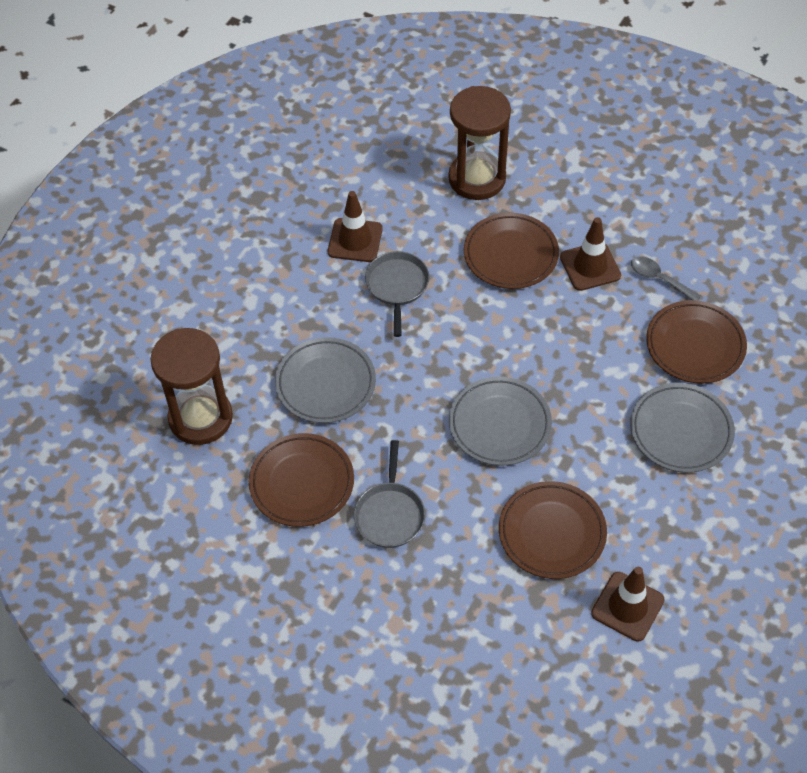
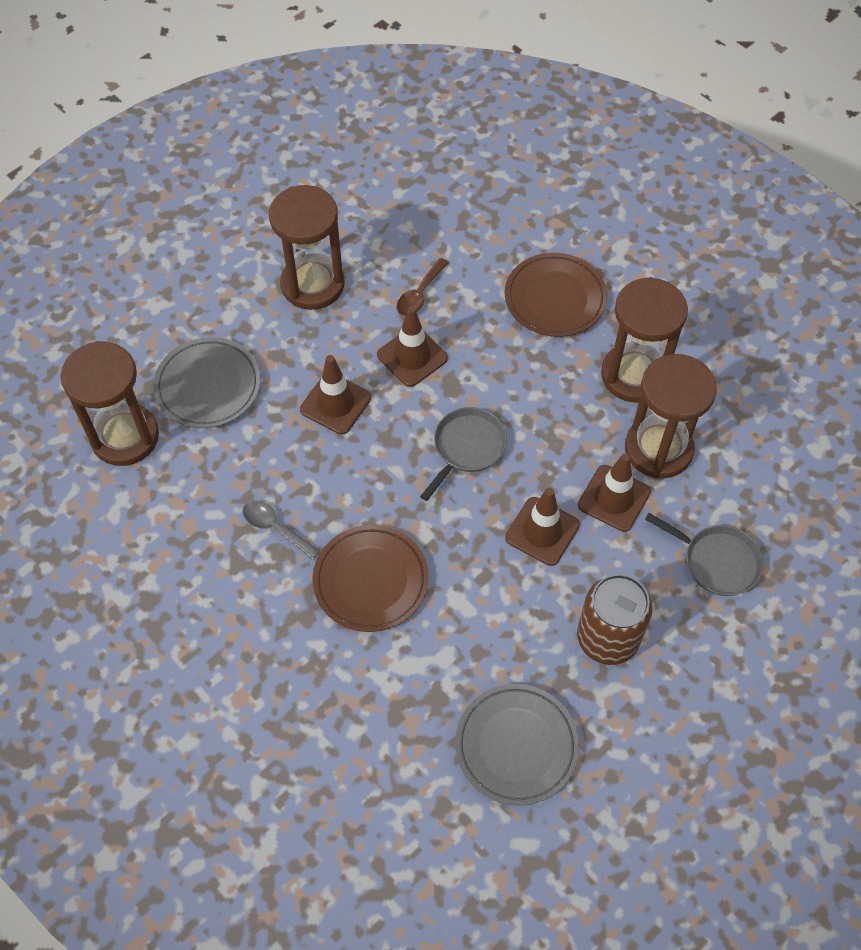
brown can: none = 0 -> [577,574,653,665] = 1
brown hourglass: [150,328,233,445] [448,86,511,200] = 2 -> [60,341,159,466] [269,185,344,310] [601,277,688,403] [625,354,717,478] = 4
brown plate: [249,433,354,527] [464,213,559,289] [499,481,607,579] [646,300,747,384] = 4 -> [312,525,429,632] [505,253,607,337] = 2
brown spoon: none = 0 -> [397,258,449,316] = 1
brown traffic cone: [328,191,383,262] [560,217,621,291] [591,567,665,641] = 3 -> [300,355,371,434] [377,306,448,387] [505,488,580,566] [578,453,651,532] = 4
grey plate: [275,337,376,423] [449,377,552,466] [630,383,735,473] = 3 -> [153,337,261,428] [455,684,579,806] = 2

